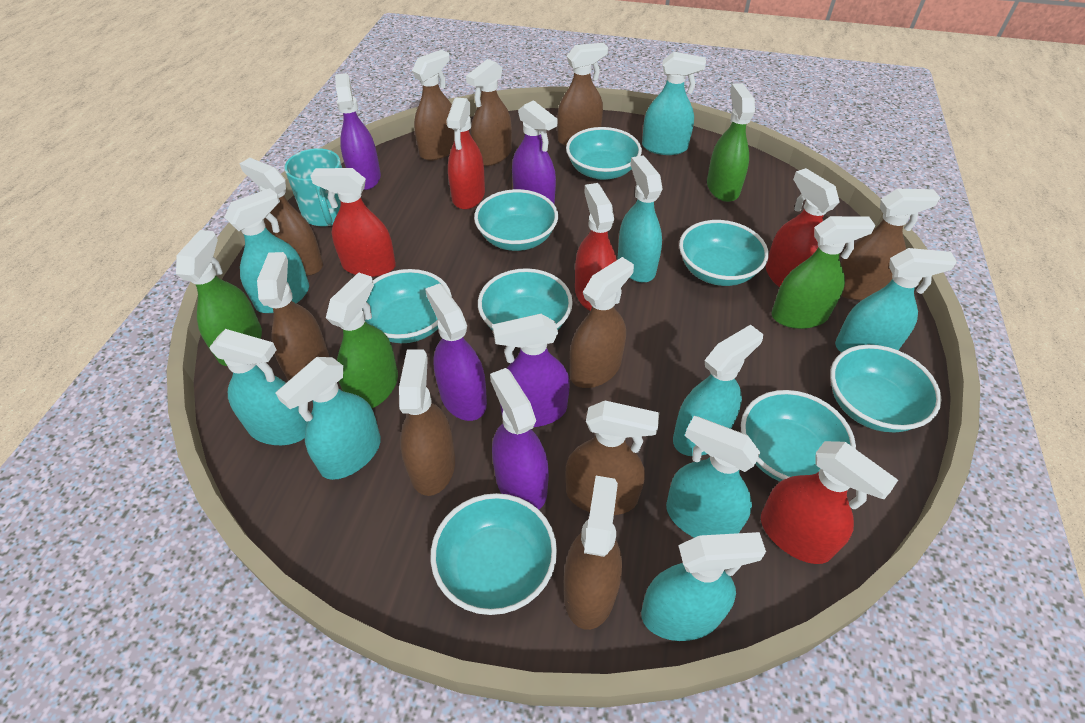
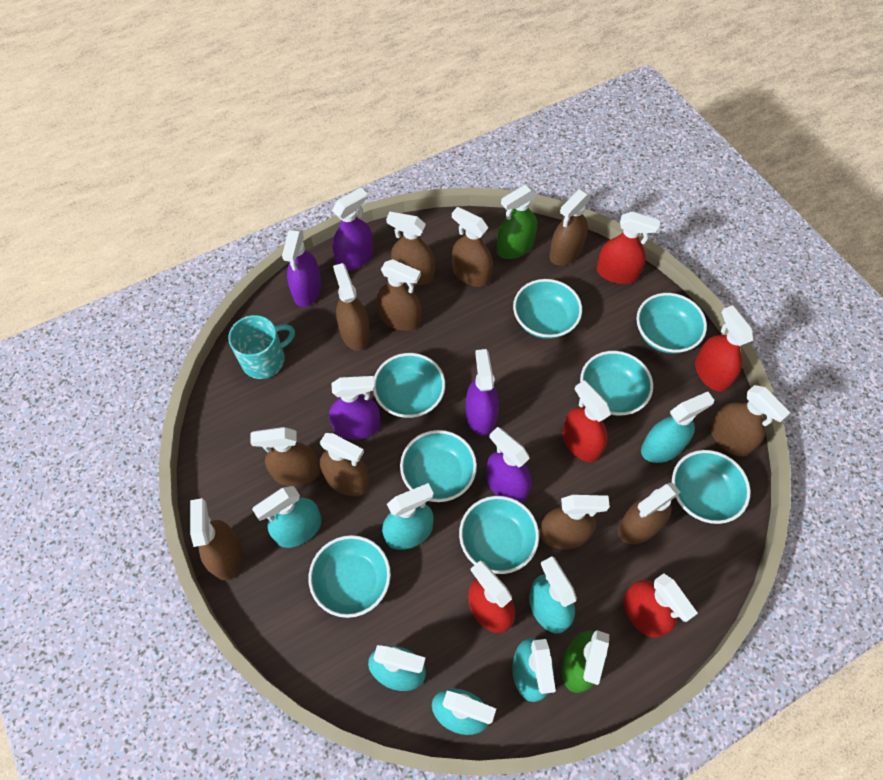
brown spray bottle: [239,158,323,276] [257,252,329,381] [399,350,455,496] [412,50,454,161] [466,59,512,166] [557,43,608,146] [564,476,622,630] [566,401,659,515] [570,257,634,388] [841,189,940,300] = 10 -> [190,498,243,581] [250,427,321,486] [320,433,370,496] [333,263,370,351] [377,259,421,331] [386,212,435,285] [452,207,493,287] [539,495,610,550] [549,190,591,266] [618,483,680,544] [710,385,791,457] = 11
green spray bottle: [176,230,262,366] [326,272,398,408] [707,83,755,202] [771,216,876,329] = 4 -> [497,185,537,259] [561,630,609,693] = 2
turquoise spray bottle: [209,329,308,445] [224,188,309,313] [276,357,381,480] [618,155,663,282] [641,532,766,641] [642,52,706,155] [666,416,760,538] [673,325,763,456] [835,248,957,353] = 9 -> [252,486,322,548] [368,645,426,691] [382,483,434,550] [432,689,496,735] [512,638,556,702] [529,556,577,634] [641,392,714,463] = 7

